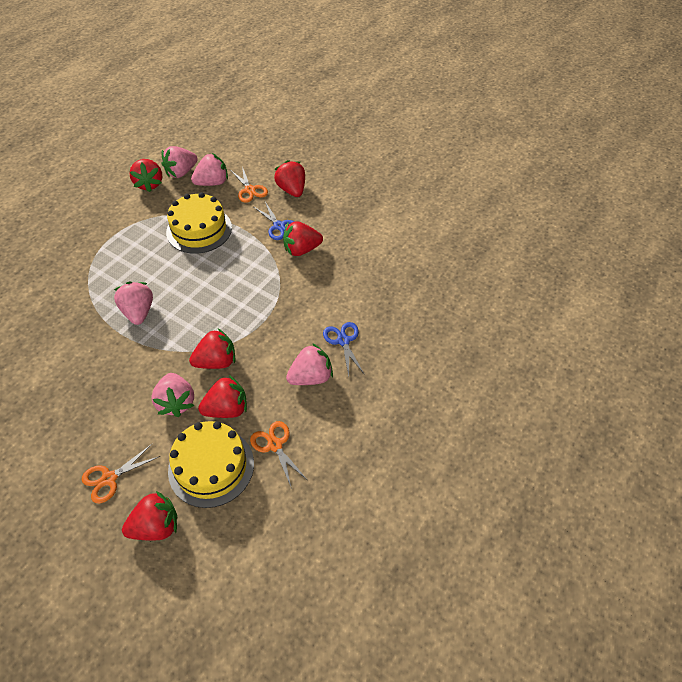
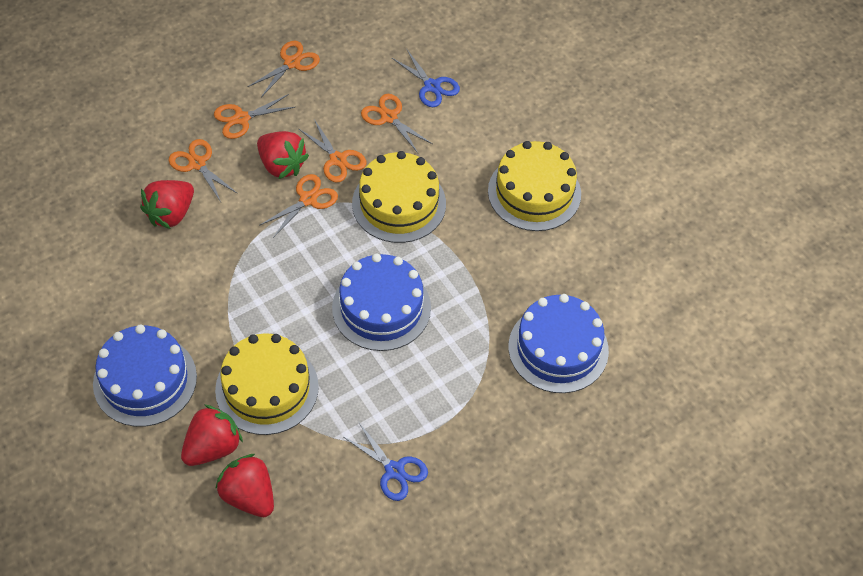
blue cake: none = 0 -> [93,325,197,427] [332,253,431,351] [508,294,609,393] = 3
orange scissors: [82,444,160,503] [230,167,268,203] [250,421,306,489] = 3 -> [169,139,238,202] [214,94,295,139] [247,41,320,97] [259,174,338,238] [298,119,366,183] [361,94,432,153] = 6
pink strawberry: [114,282,153,325] [152,373,194,417] [161,146,198,178] [191,153,228,186] [286,343,333,385] = 5 -> none = 0
red strawberry: [122,491,177,541] [129,159,162,192] [189,328,235,369] [198,375,247,418] [274,160,305,197] [283,221,323,256] = 6 -> [140,180,194,229] [181,405,243,466] [215,454,274,517] [257,131,309,179] = 4
yellow cake: [166,192,232,254] [168,421,254,508] = 2 -> [215,333,319,435] [352,151,446,243] [488,141,581,231] = 3

